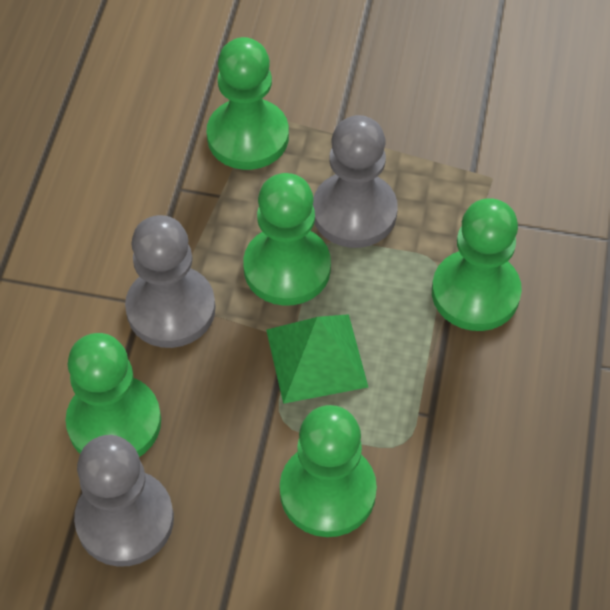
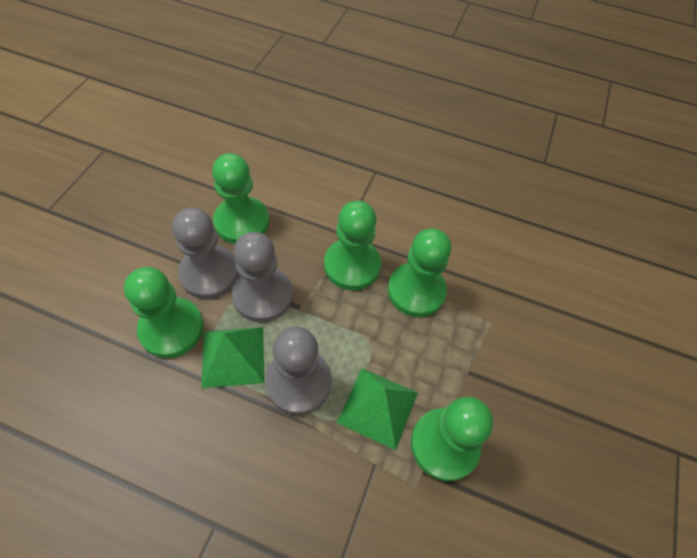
green pyramid: [266,314,368,404] = 1 -> [201,327,264,388] [337,368,418,450] = 2

